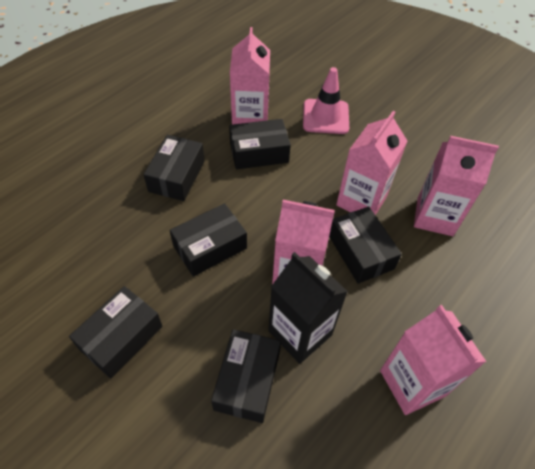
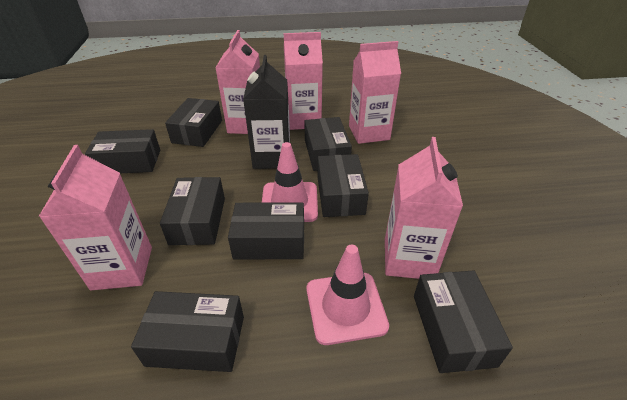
black box: [69,286,163,378] [143,135,205,201] [170,203,247,277] [211,329,281,423] [229,119,291,169] [329,207,402,284] = 6 -> [85,129,160,173] [131,291,244,372] [160,177,225,245] [165,98,222,147] [228,203,304,259] [304,117,352,171] [317,154,369,217] [414,270,513,373] = 8
pink traffic cone: [303,67,349,134] = 1 -> [262,142,318,222] [307,244,389,345] = 2

